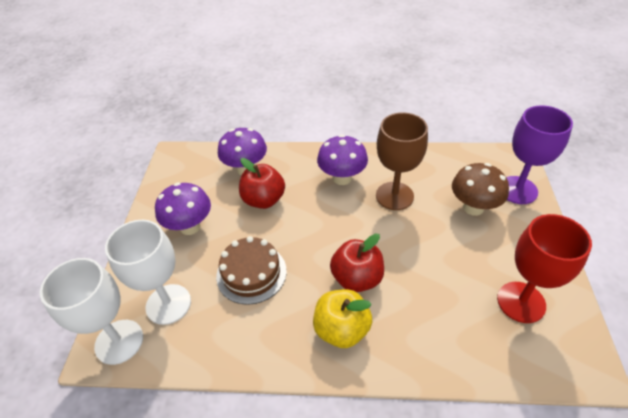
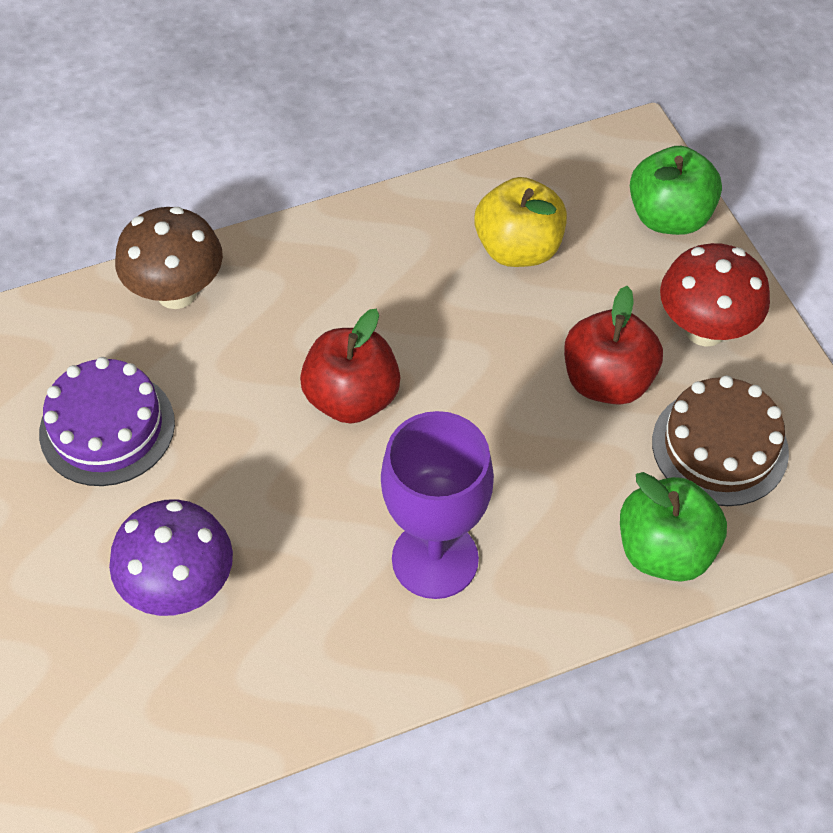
brown goblet: [376,112,428,210] = 1 -> none = 0
green apple: none = 0 -> [620,472,727,582] [630,146,722,235] = 2
purple cake: none = 0 -> [39,357,175,486] = 1
purple mushroom: [155,183,211,235] [218,128,267,175] [317,135,368,185] = 3 -> [109,499,233,616] = 1
red goblet: [497,214,592,323] = 1 -> none = 0
red mushroom: none = 0 -> [660,243,770,347] = 1
white goblet: [40,258,143,365] [105,220,191,325] = 2 -> none = 0

